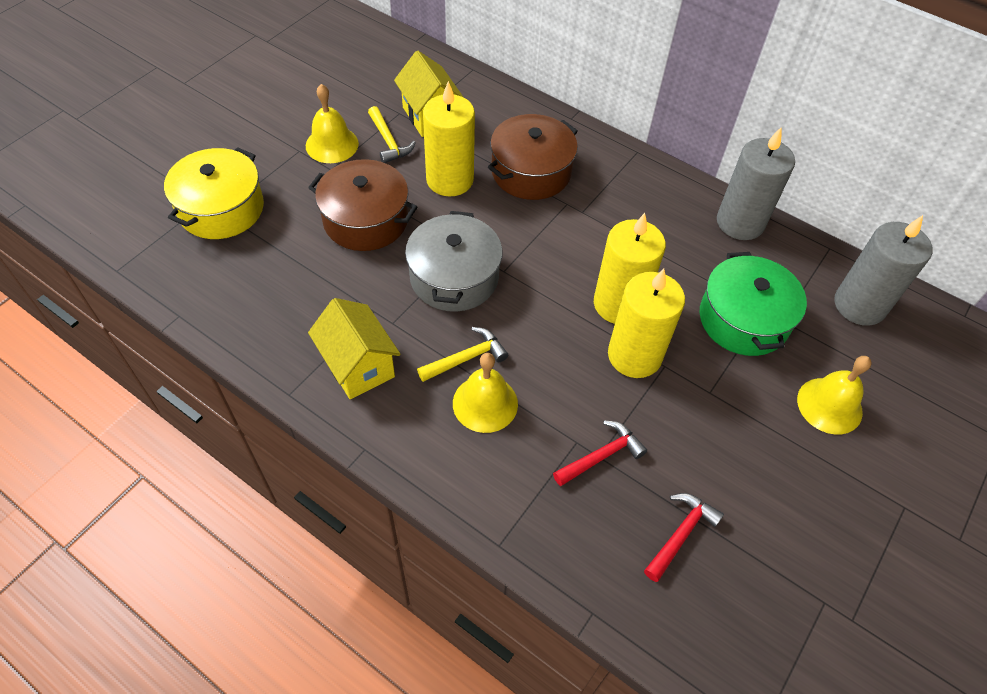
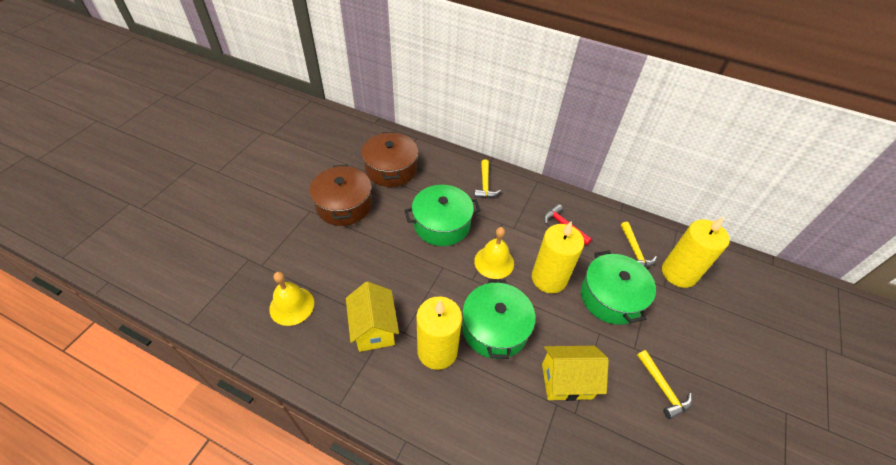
green pot: [700,252,807,356] = 1 -> [405,185,480,246] [462,279,536,359] [581,250,656,325] = 3
grey candle: [717,128,795,240] [834,215,933,326] = 2 -> none = 0
grey pot: [405,211,502,312] = 1 -> none = 0
red hammer: [553,421,647,486] [644,493,724,582] = 2 -> [544,204,592,245] = 1
yellow bell: [306,84,359,163] [453,353,518,433] [797,356,872,435] = 3 -> [269,272,314,326] [474,227,514,279] = 2
yellow hammer: [368,106,416,163] [417,327,508,382] = 2 -> [474,159,501,198] [621,222,657,267] [637,350,692,419] = 3
yellow pot: [164,147,264,239] = 1 -> none = 0

